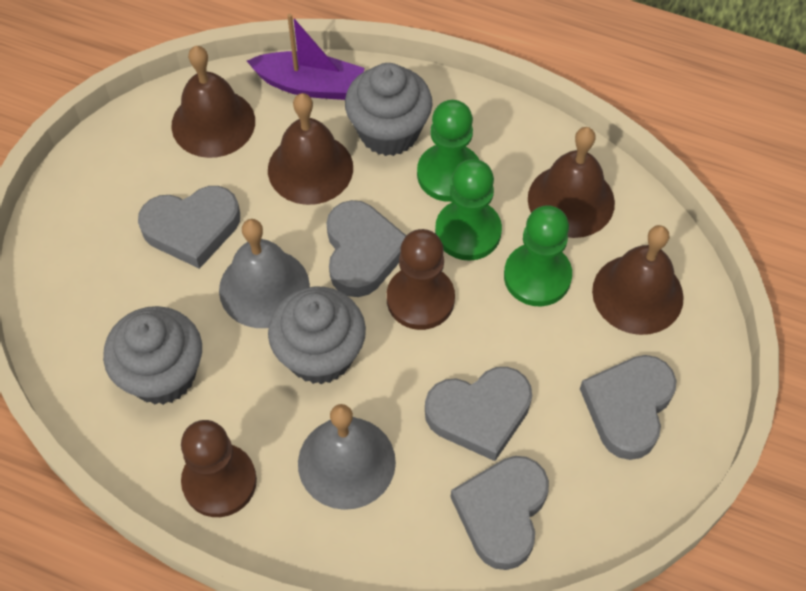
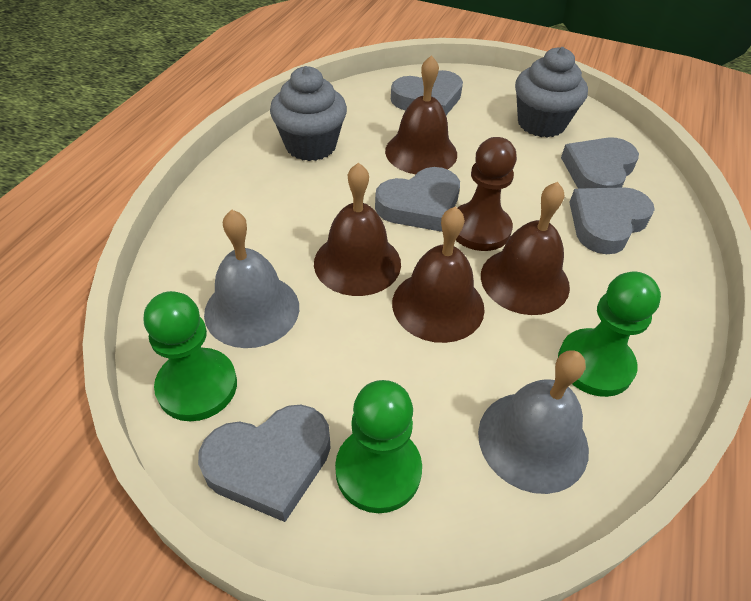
brown pawn: [181,420,257,517] [387,229,455,330] = 2 -> [456,137,517,251] = 1
grey cupcake: [103,306,202,405] [268,286,366,384] [345,63,432,156] = 3 -> [270,66,347,161] [515,47,588,138] = 2
purple boat: [247,13,365,100] = 1 -> none = 0

